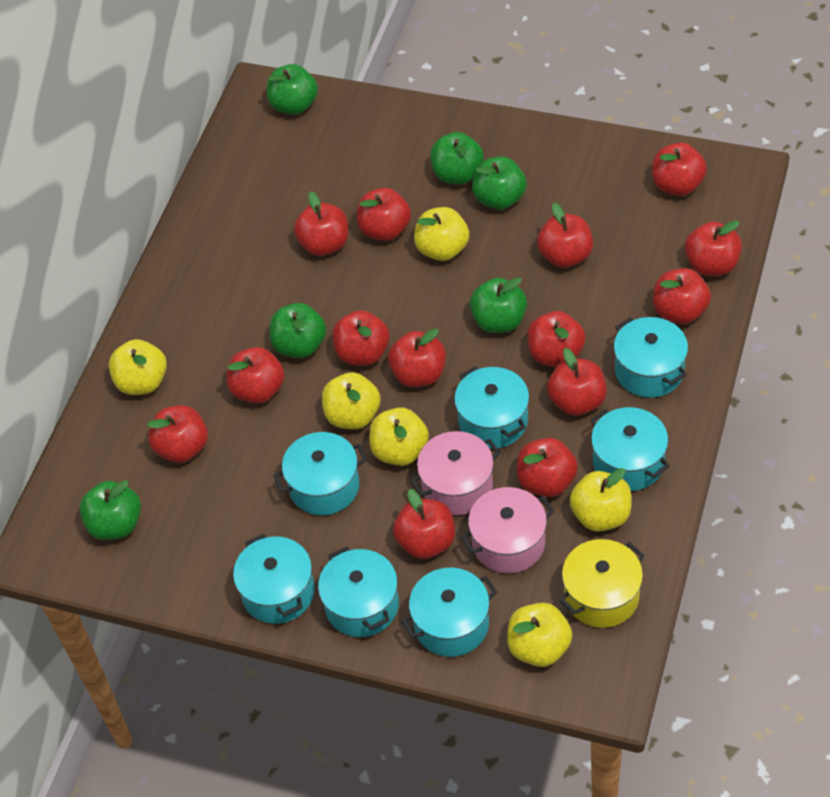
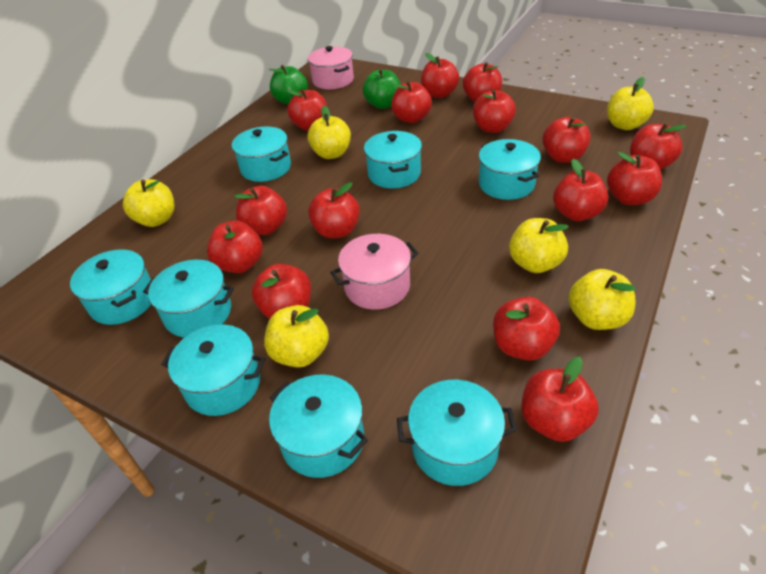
green apple: [79,480,141,540] [267,64,318,115] [270,303,326,358] [430,132,484,184] [470,277,527,333] [472,157,526,210] = 6 -> [269,65,308,104] [363,68,400,109] = 2
red apple: [147,405,208,463] [226,347,285,404] [294,191,348,256] [332,310,390,366] [357,188,411,241] [388,328,446,387] [393,489,455,559] [517,438,578,497] [527,311,586,367] [537,203,593,268] [547,348,607,416] [652,143,707,196] [653,268,711,324] [685,220,742,276] = 14 -> [207,221,263,273] [234,186,287,235] [252,264,311,319] [286,88,327,131] [308,182,360,238] [391,81,432,123] [421,53,459,98] [463,62,502,102] [473,89,516,133] [493,297,560,361] [521,357,599,442] [542,117,591,163] [553,159,609,221] [607,152,662,205] [630,123,686,170] = 15
turquoise pot: [233,534,315,624] [274,432,367,516] [318,546,399,637] [401,568,497,657] [454,366,529,449] [591,407,670,491] [614,317,688,398] = 7 -> [70,249,151,325] [143,260,234,338] [161,324,265,416] [232,126,291,182] [269,374,368,478] [364,131,422,188] [397,380,517,486] [479,139,541,200] = 8
yellow pot: [559,539,645,628] = 1 -> none = 0

